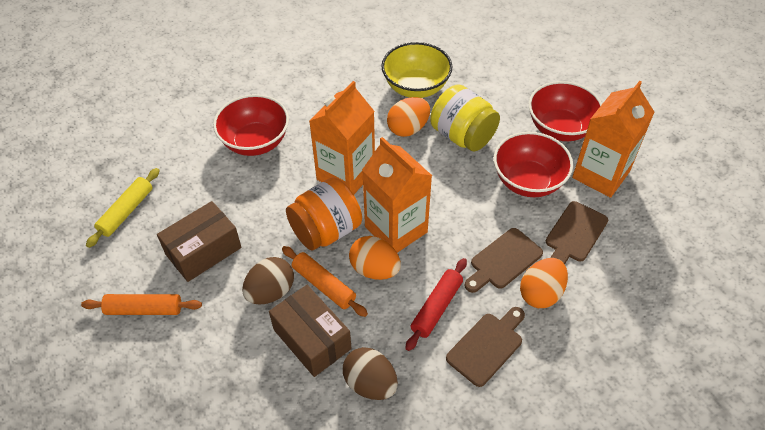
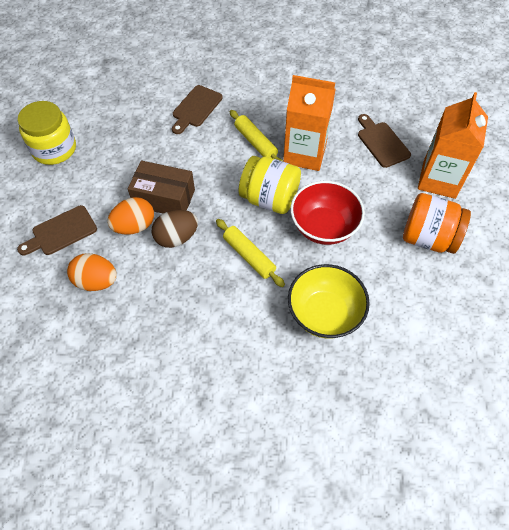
brown box: [157,201,241,282] [269,285,352,377] = 2 -> [128,161,195,214] = 1
brown egg: [242,257,294,305] [343,347,398,400] = 2 -> [152,210,198,248] = 1
orange carton: [309,81,375,195] [362,137,432,253] [572,81,654,198] = 3 -> [283,75,336,171] [418,92,488,199] = 2
orange egg: [349,236,401,280] [387,97,430,137] [520,258,568,308] = 3 -> [67,253,117,291] [107,197,154,235] = 2
orange rolling pin: [81,294,202,315] [282,246,368,317] = 2 -> none = 0
red bowl: [213,94,289,156] [494,132,573,197] [529,81,602,141] = 3 -> [290,181,365,245] = 1
red rolling pin: [405,258,467,351] = 1 -> none = 0
yellow jar: [430,84,500,152] = 1 -> [17,101,76,165] [239,156,301,214] = 2
yellow rolling pin: [86,168,160,248] = 1 -> [216,219,285,287] [230,110,282,161] = 2

